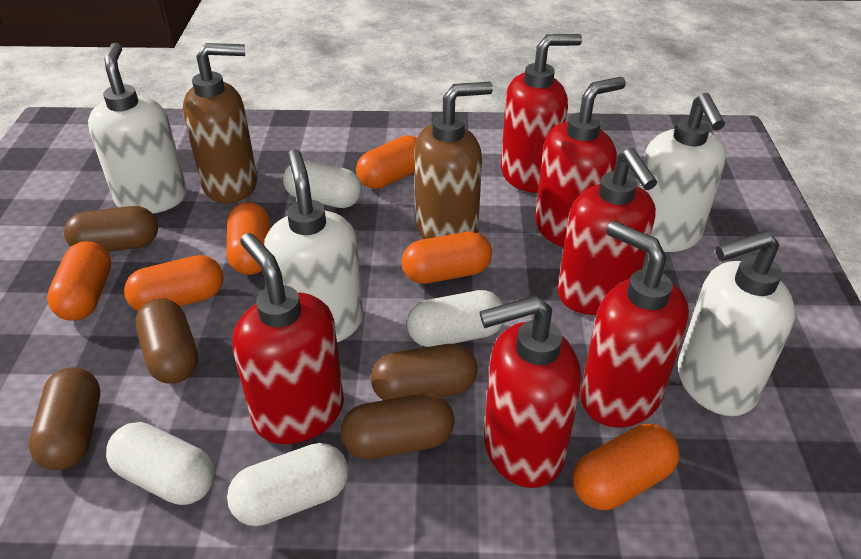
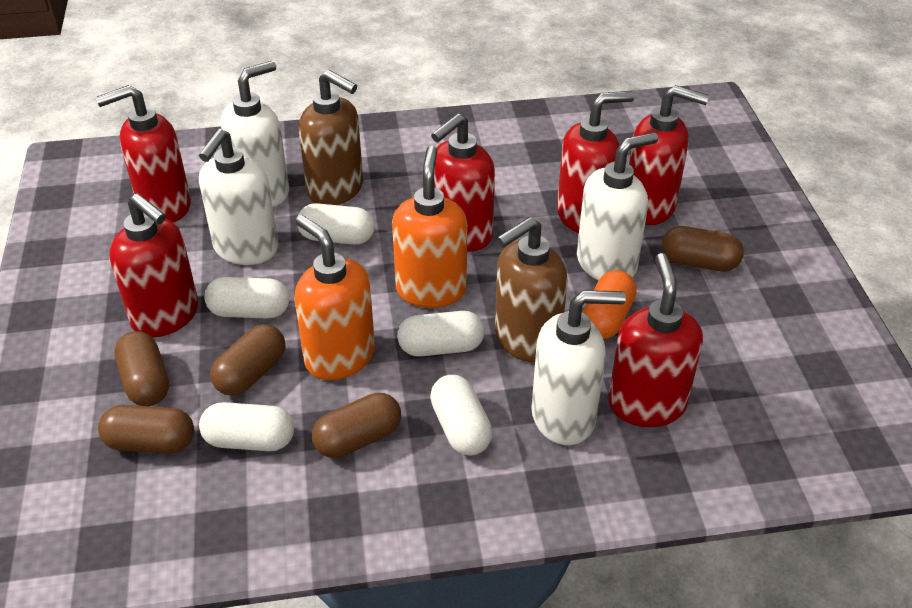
orange capsule: [47,241,111,321] [124,255,224,311] [227,202,270,275] [356,136,417,189] [402,232,492,284] [573,424,679,510] = 6 -> [583,270,637,339] = 1
orange soap dispenser: none = 0 -> [294,215,375,380] [392,146,467,308] = 2
white capsule: [106,422,215,505] [227,443,349,526] [283,160,362,208] [407,290,503,347] = 4 -> [199,402,294,451] [204,277,289,319] [298,203,375,245] [398,311,484,357] [430,375,492,455] = 5

